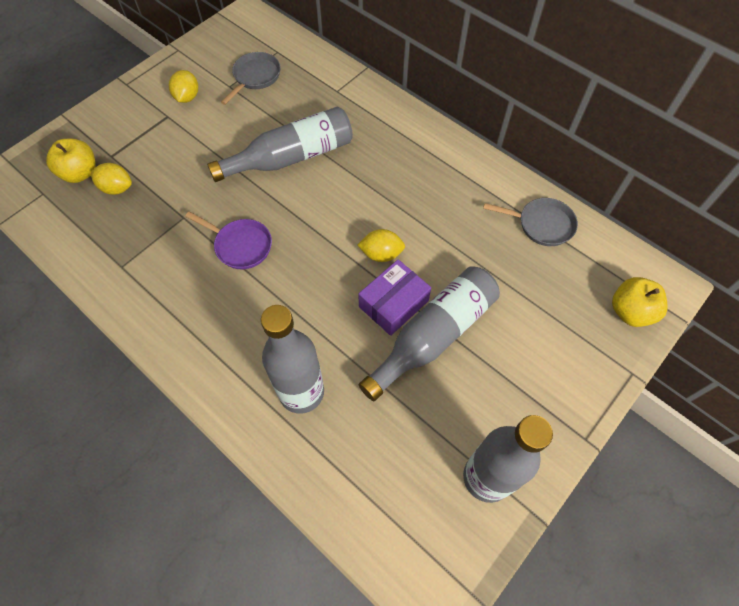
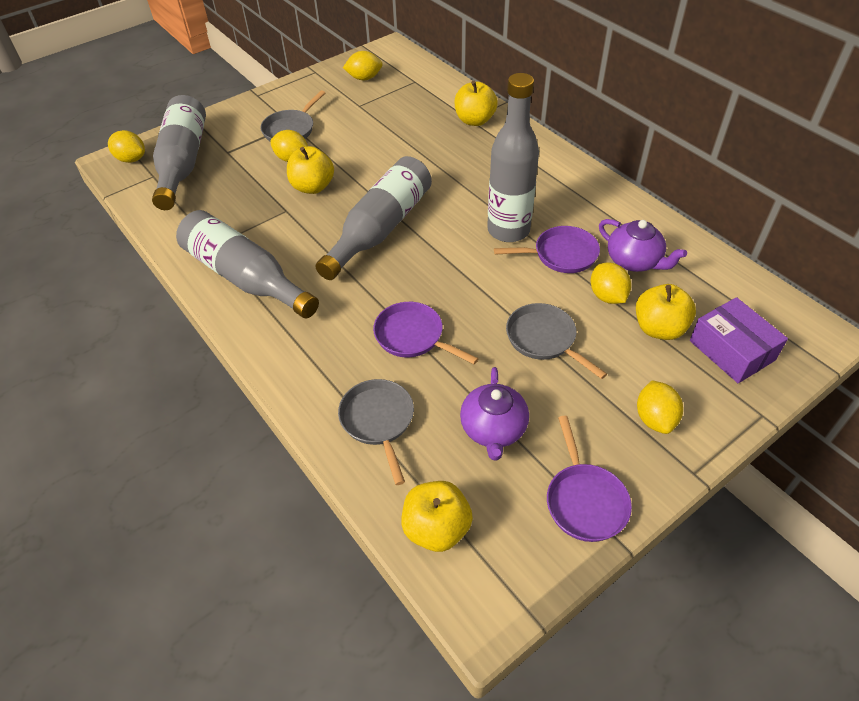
grey pan: [221,52,281,105] [483,198,578,246] = 2 -> [260,90,325,141] [338,379,414,485] [506,303,607,379] = 3
purple pan: [185,212,272,269] = 1 -> [373,302,479,364] [494,226,600,273] [547,416,632,542] = 3
purple teapot: none = 0 -> [460,367,529,460] [599,219,687,272] = 2
yellow apple: [46,138,96,183] [612,277,668,327] = 2 -> [287,146,334,194] [401,481,473,552] [455,81,498,126] [636,284,696,340] = 4
yellow lemon: [90,163,132,195] [169,70,198,103] [358,229,405,262] = 3 -> [108,130,145,163] [270,130,308,162] [343,51,383,80] [591,262,631,304] [637,380,683,434] = 5

